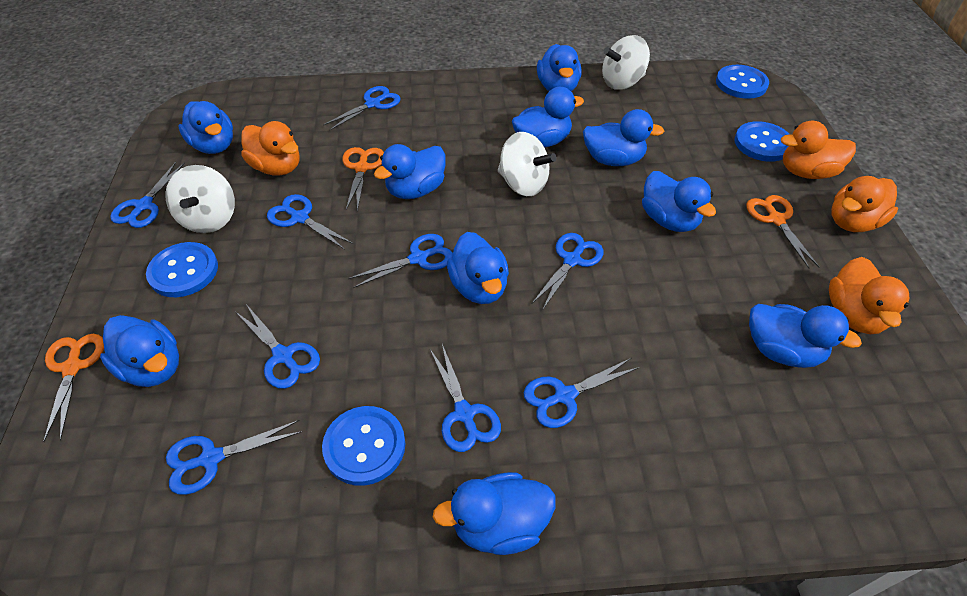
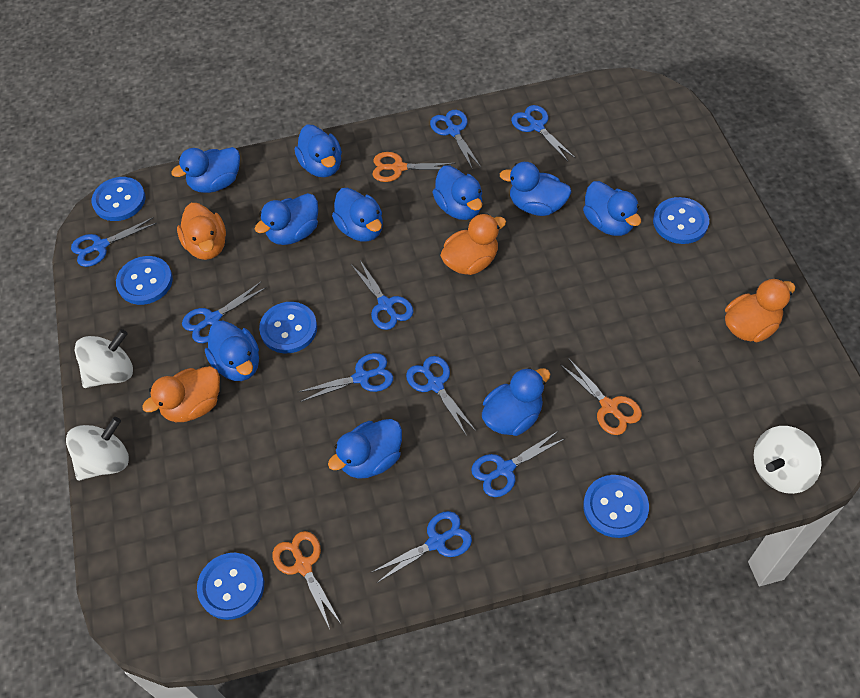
blue button: [146,242,218,297] [322,406,405,486] [716,65,769,99] [734,121,789,162] = 4 -> [92,177,146,221] [116,256,173,305] [197,553,264,620] [259,302,317,353] [583,475,649,538] [653,197,709,244] = 6

